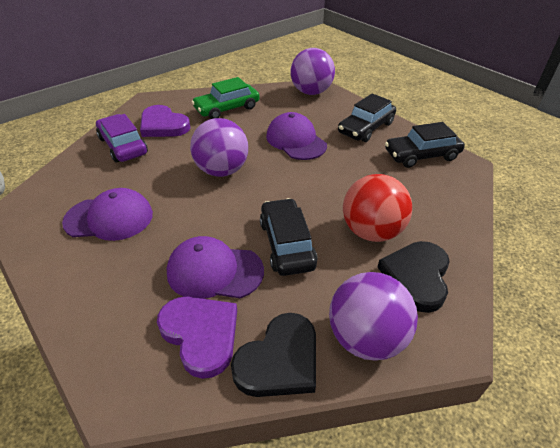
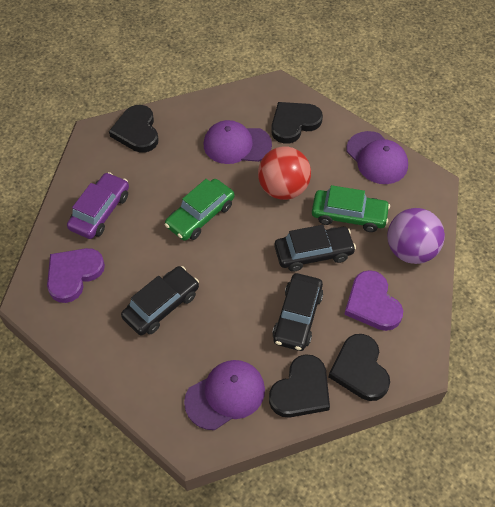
black heart: [231,313,316,397] [377,241,450,313] = 2 -> [109,105,158,153] [269,354,330,418] [271,102,323,144] [329,334,390,401] = 4
green car: [192,77,260,119] = 1 -> [165,179,235,241] [312,185,390,232] = 2
purple ball: [190,118,248,177] [290,48,335,95] [329,272,418,361] = 3 -> [387,208,445,264] = 1

